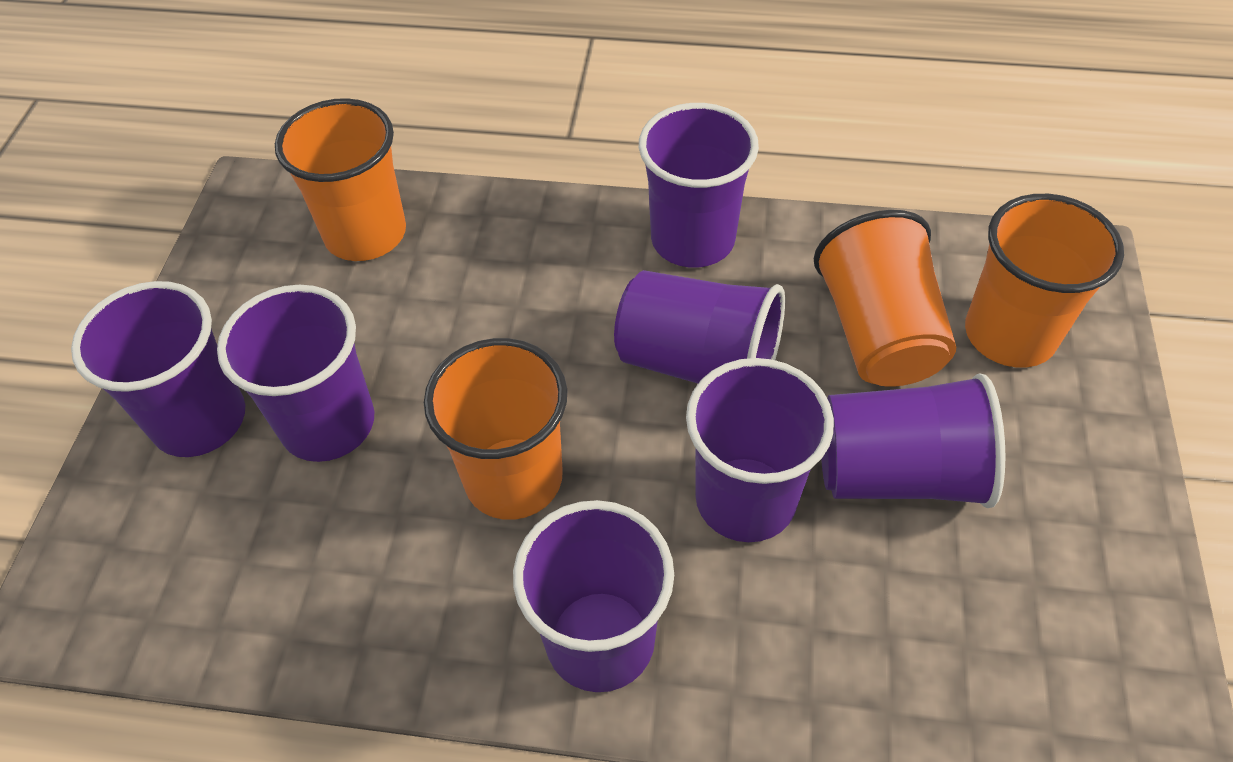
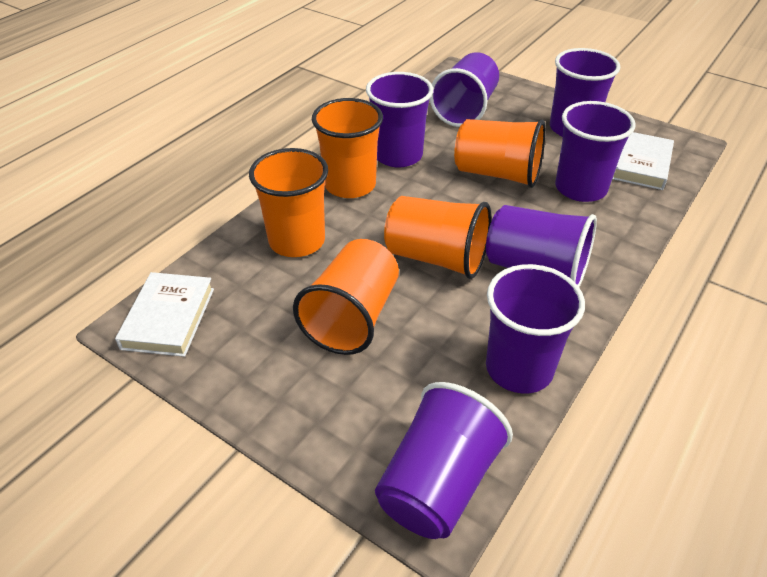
orange cup: [275,98,406,261] [424,338,568,520] [814,210,956,387] [965,194,1124,368] = 4 -> [249,148,328,257] [293,239,399,355] [312,98,383,198] [384,196,491,279] [454,119,546,188] = 5
white book: none = 0 -> [115,272,214,357] [612,132,674,190] = 2

